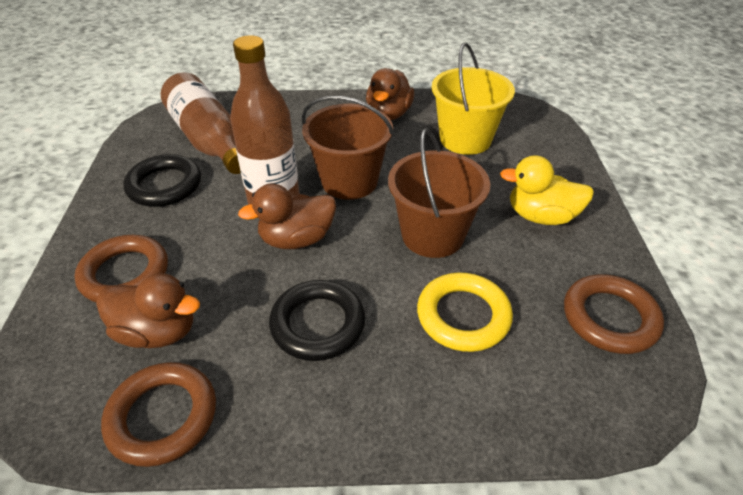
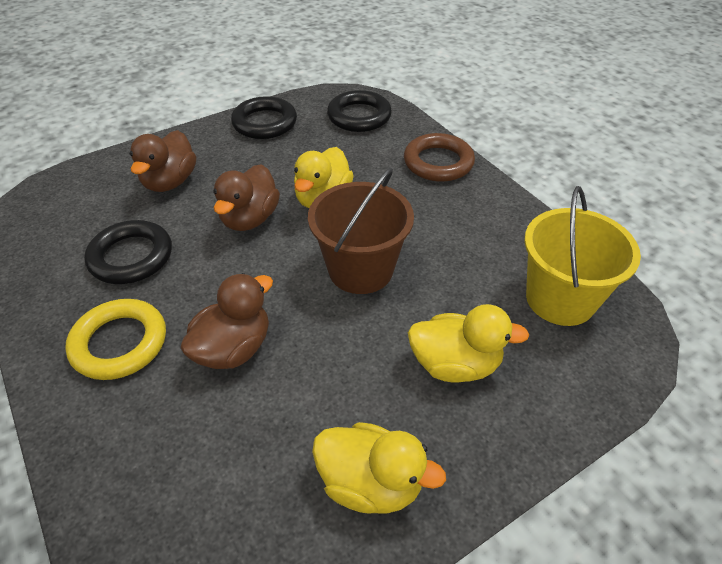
black ring: [123,154,201,207] [269,280,366,361] = 2 -> [84,220,172,284] [231,96,297,139] [327,90,392,132] = 3
brown bottle: [161,72,241,174] [230,35,300,205] = 2 -> none = 0
brown bucket: [302,96,394,200] [388,128,490,258] = 2 -> [308,168,414,294] = 1
brown ring: [74,235,168,302] [101,362,216,467] [564,274,664,354] = 3 -> [404,133,475,182] = 1
yellow duck: [500,155,594,225] = 1 -> [294,147,354,208] [312,422,446,514] [408,304,529,383] = 3

